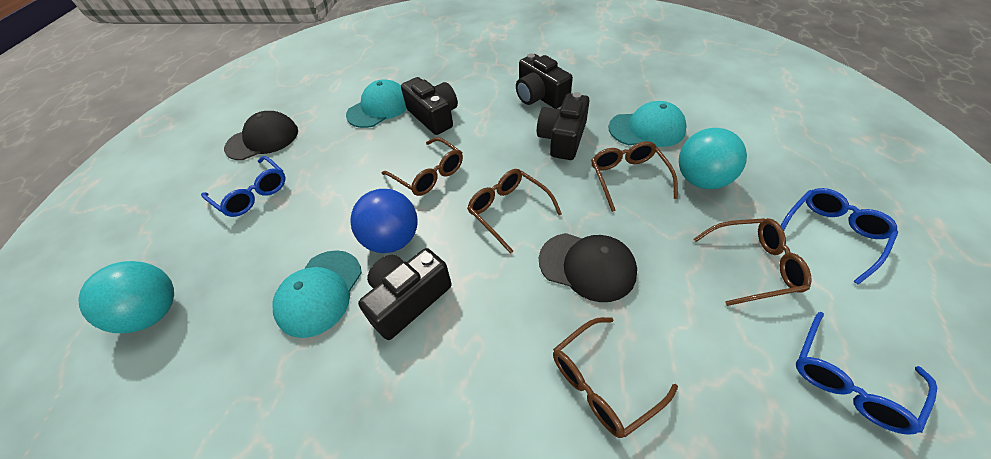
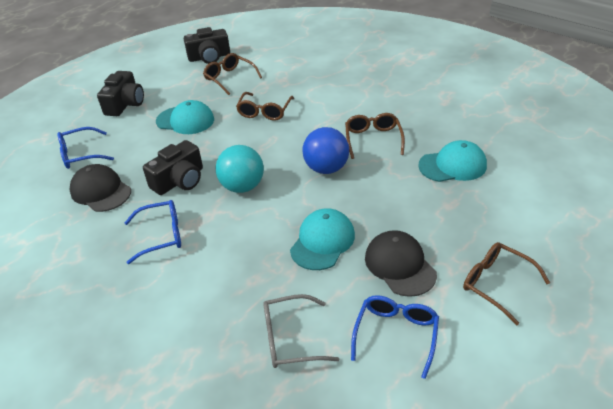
black camera: [358,248,452,340] [401,77,458,135] [516,53,573,109] [537,92,590,160] = 4 -> [97,71,144,116] [143,140,203,195] [184,27,230,64] = 3
brown glasses: [382,137,463,196] [467,169,562,254] [553,317,678,438] [591,141,678,212] [694,218,812,306] = 5 -> [203,53,262,95] [236,92,294,121] [345,113,405,159] [463,242,550,325] = 4
grey glasses: none = 0 -> [263,294,339,368] = 1
turquoise ball: [78,261,174,334] [679,128,747,189] = 2 -> [216,145,264,193] = 1

